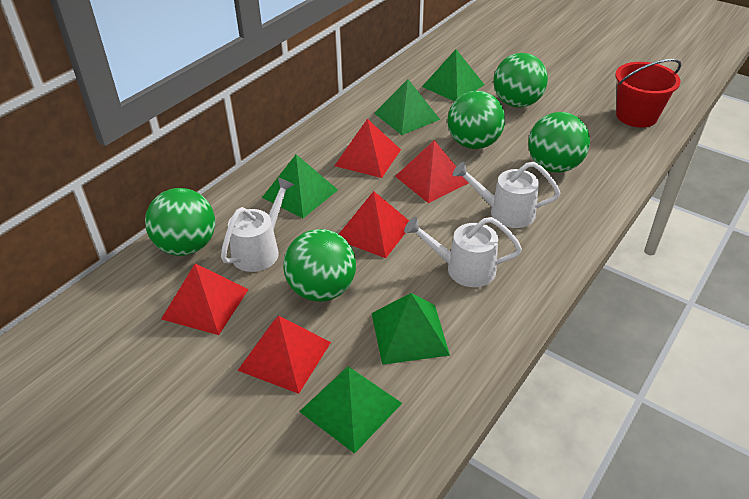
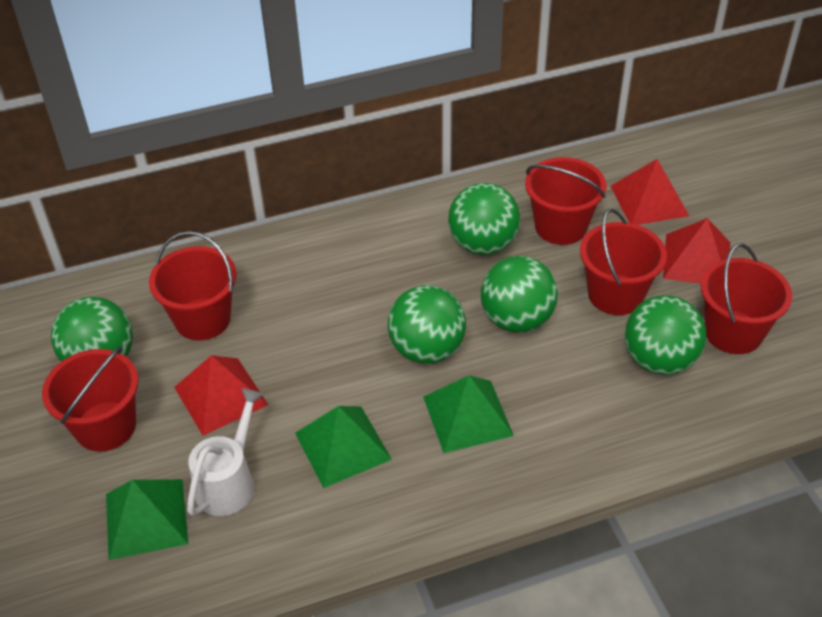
green pyramid: [262,154,338,218] [299,366,402,454] [372,293,450,365] [374,79,440,135] [422,49,485,101] = 5 -> [106,479,188,560] [295,406,392,488] [423,375,514,453] = 3
red bucket: [615,59,681,128] = 1 -> [42,346,138,452] [149,231,237,341] [525,157,607,245] [580,209,667,315] [701,244,792,354] = 5
red pyramid: [161,263,249,335] [237,316,331,394] [334,119,401,178] [339,191,409,258] [395,140,468,203] = 5 -> [174,355,268,436] [610,159,689,225] [663,218,730,284] = 3
white watering can: [221,178,294,272] [404,217,522,287] [453,162,560,228] = 3 -> [187,388,264,516] = 1

